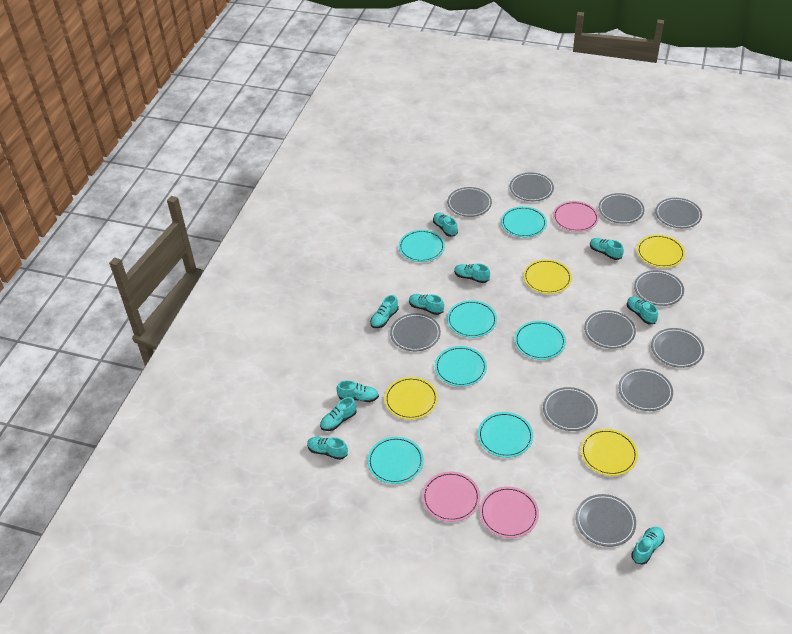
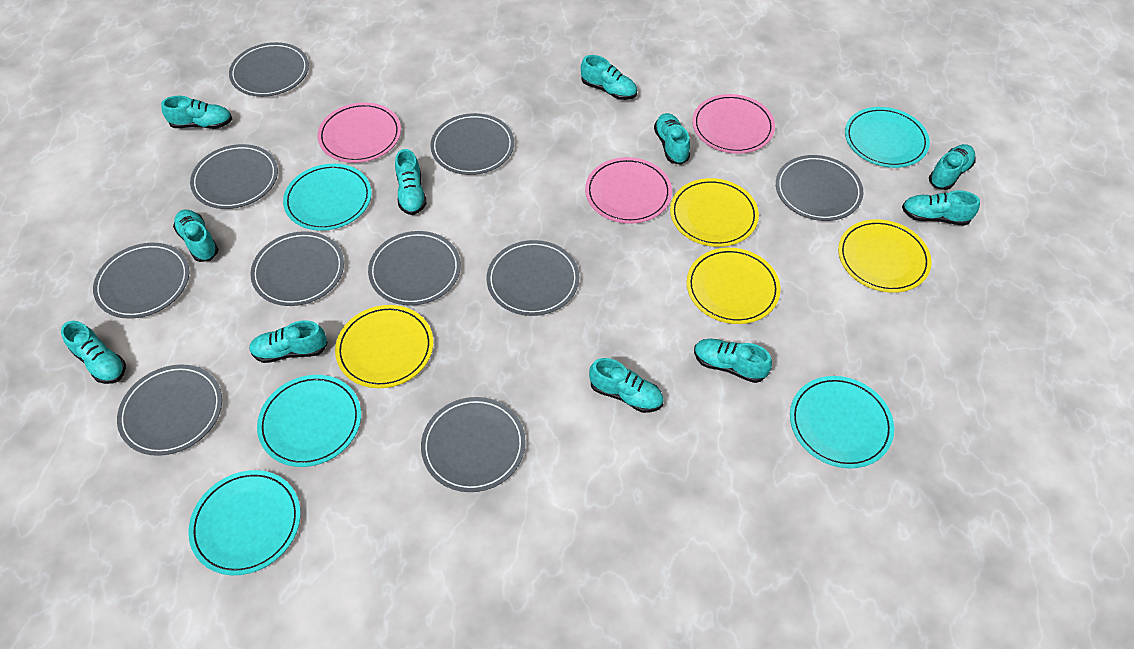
grey plate: [390,313,441,351] [447,187,492,217] [510,172,554,201] [543,387,598,431] [576,494,636,547] [584,310,636,349] [598,193,644,224] [618,368,673,411] [634,270,684,306] [651,328,704,368] [655,198,702,228] = 11 -> [93,243,190,319] [117,364,222,456] [190,144,278,209] [229,42,309,97] [250,231,344,306] [368,231,461,306] [421,397,526,492] [430,113,514,175] [487,240,579,316] [776,155,863,221] = 10
turquoise plate: [367,437,424,484] [399,230,445,262] [435,346,487,387] [447,300,497,338] [478,412,533,458] [501,206,547,237] [514,321,566,360] = 7 -> [188,470,301,575] [257,375,361,467] [283,164,372,231] [790,376,894,469] [845,107,930,168] = 5
turquoise shoe: [307,437,348,460] [320,397,357,431] [336,380,379,402] [370,295,398,328] [409,294,444,315] [433,212,458,237] [454,264,490,283] [590,238,624,260] [627,296,658,324] [631,527,664,565] = 10 -> [61,321,126,384] [161,96,232,129] [173,210,219,262] [249,320,328,363] [395,149,427,215] [581,55,637,100] [589,358,664,413] [654,113,690,165] [694,339,772,383] [902,190,980,226] [929,144,976,190] = 11

